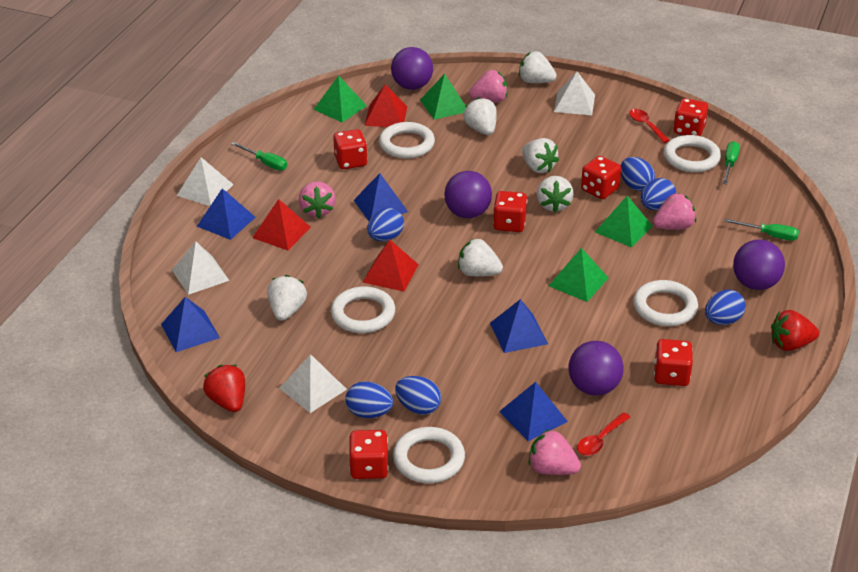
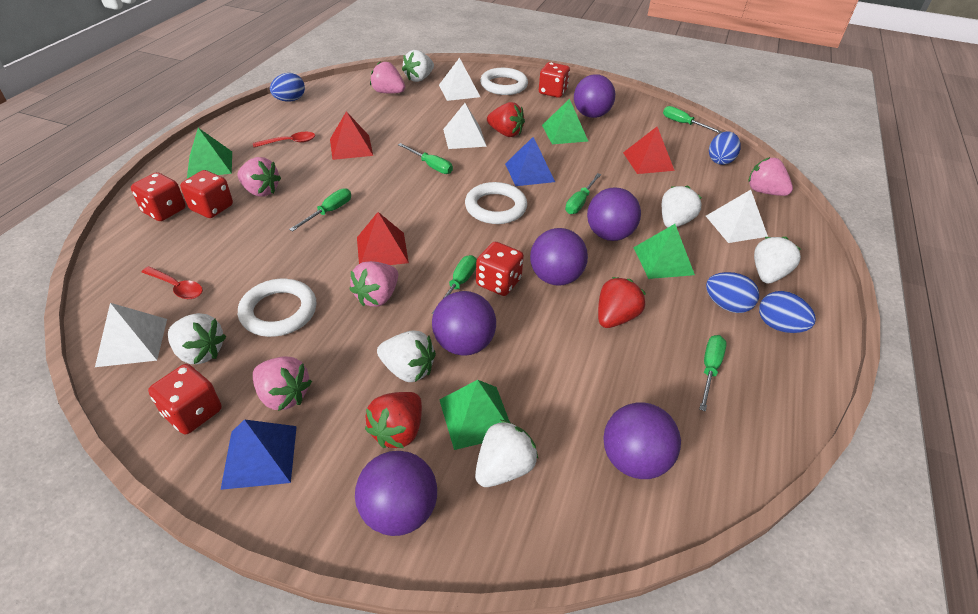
blue egg: [345,381,393,418] [367,208,404,241] [395,376,441,415] [621,157,655,191] [641,178,676,210] [705,290,746,325] = 6 -> [270,73,305,102] [706,272,759,313] [709,131,741,165] [759,291,816,333] = 4
blue pyramid: [161,297,220,352] [197,188,256,240] [354,173,408,221] [490,299,548,353] [499,382,568,441] = 5 -> [221,419,297,490] [505,137,555,186] = 2
green screwdriver: [231,142,287,170] [722,141,740,184] [724,219,799,241] = 3 -> [289,188,351,232] [398,143,453,174] [432,255,477,314] [565,173,601,214] [663,106,722,133] [699,335,727,411] = 6
pink strawberry: [299,181,336,218] [469,70,508,103] [529,429,581,475] [653,193,696,230] = 4 -> [238,157,281,197] [253,356,312,411] [349,261,398,307] [370,62,405,94] [748,157,793,196] = 5
purple ball: [391,47,433,90] [444,171,492,218] [568,341,624,395] [733,239,785,290] = 4 -> [355,451,437,536] [432,291,496,356] [530,228,588,286] [574,74,615,118] [587,188,641,241] [604,402,681,479] = 6
red dice: [333,129,368,169] [349,430,389,479] [493,191,527,232] [581,156,621,199] [654,339,693,386] [673,98,708,136] = 6 -> [131,172,186,221] [148,364,222,434] [180,170,233,218] [476,242,524,296] [539,62,570,98] = 5
red strawberry: [203,365,245,412] [771,310,819,351] = 2 -> [365,392,422,448] [487,102,525,137] [598,277,646,328] = 3
white ring: [331,286,395,333] [379,122,435,159] [393,427,465,483] [633,280,698,326] [664,135,721,172] = 5 -> [238,279,317,337] [465,182,527,224] [480,68,528,95] = 3

